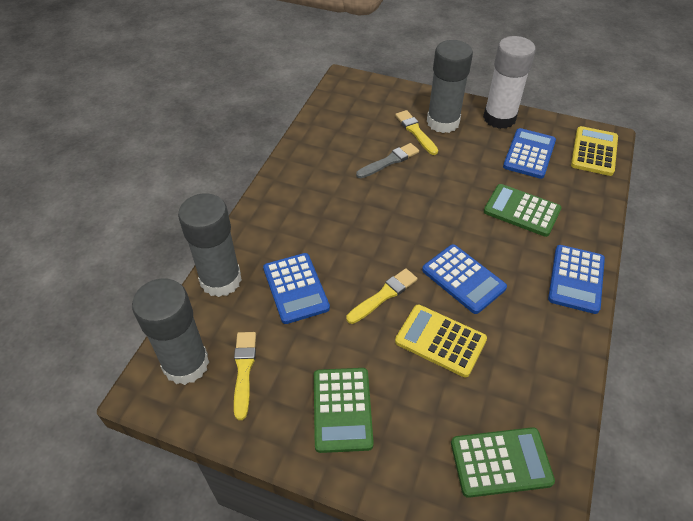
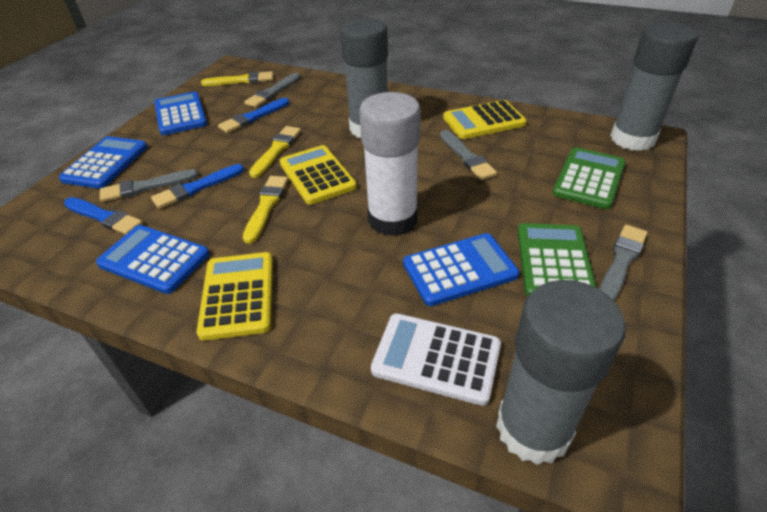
blue brush: none = 0 -> [64,197,143,235] [151,164,244,209] [218,98,289,133] = 3
green calculator: [314,368,374,453] [451,427,555,498] [484,184,561,237] = 3 -> [518,223,597,296] [553,147,625,209] = 2
grey brush: [356,143,419,178] = 1 -> [100,169,198,202] [244,73,300,108] [440,130,497,180] [599,225,648,301] = 4
white calculator: none = 0 -> [371,313,501,406] = 1
yellow calculator: [395,305,487,377] [571,126,618,176] = 2 -> [196,252,273,341] [280,145,357,205] [443,100,527,139] = 3

